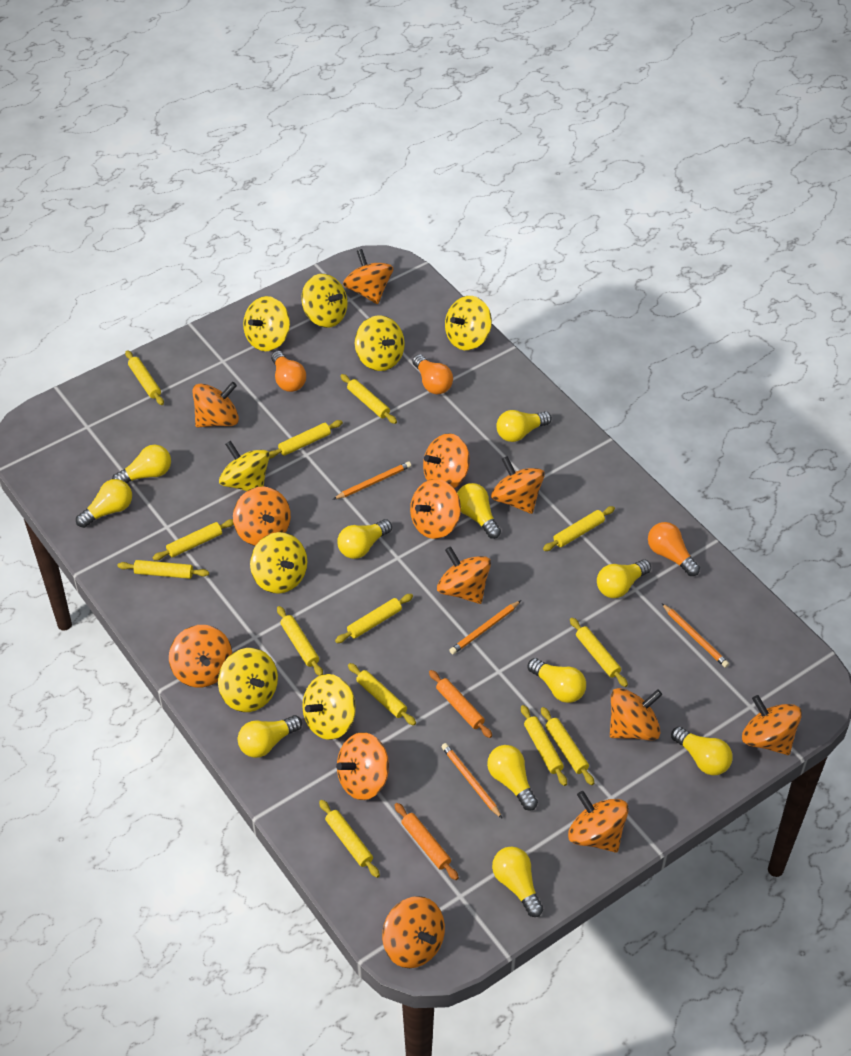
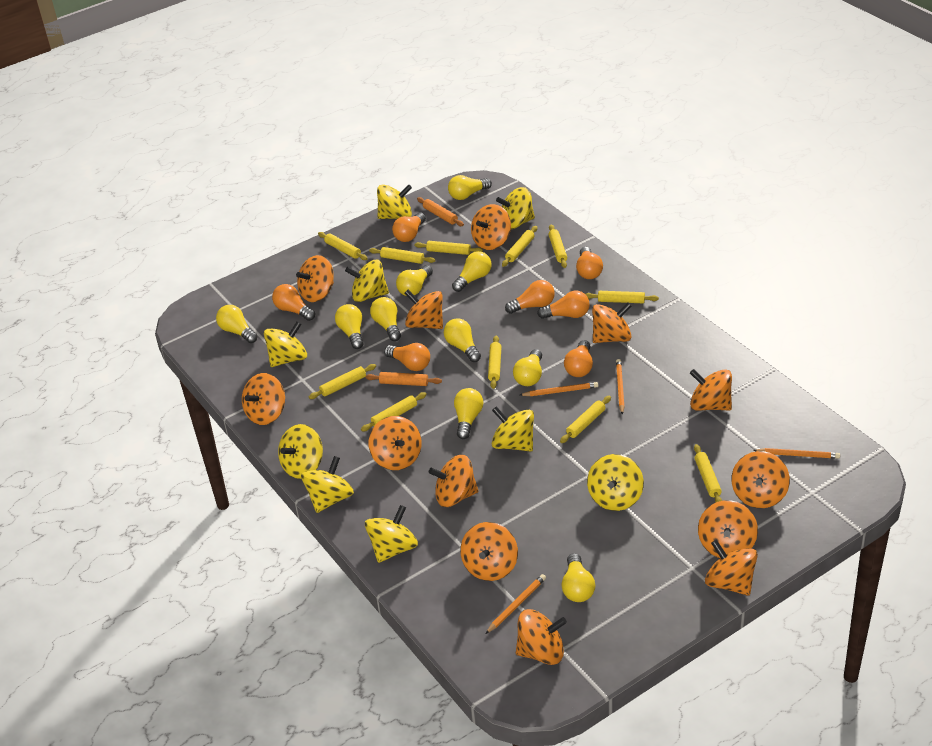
orange light bulb: [271,351,306,392] [412,354,453,394] [648,522,700,576] = 3 -> [272,284,315,321] [384,343,430,371] [392,213,426,242] [505,280,555,314] [537,290,590,319] [564,340,593,377] [576,247,603,279] = 7
yellow light bulb: [76,479,132,528] [112,445,171,483] [238,715,302,758] [337,519,392,559] [457,483,501,539] [487,745,538,811] [492,846,543,917] [496,410,552,442] [528,658,586,703] [597,559,651,598] [671,726,733,775] = 11 -> [216,305,258,343] [335,304,363,349] [370,297,401,341] [396,265,433,296] [444,318,481,362] [448,175,492,200] [452,251,492,292] [454,388,483,439] [513,349,542,386] [561,553,595,602] = 10
yellow rolling pin: [118,560,209,579] [125,350,164,405] [152,519,234,560] [269,420,343,458] [277,606,323,676] [319,800,380,878] [335,594,413,643] [340,374,397,424] [348,663,416,725] [521,705,567,786] [541,707,594,785] [543,506,615,551] [570,618,628,687] = 13 -> [309,364,376,399] [318,232,368,260] [361,392,427,432] [369,247,435,264] [415,241,483,255] [488,336,502,389] [502,226,537,267] [548,225,567,268] [560,396,611,443] [586,291,659,303] [694,444,722,503] = 11
yellow spinning top: [218,648,278,712] [219,441,270,491] [243,296,290,351] [250,532,307,594] [301,274,348,328] [302,674,356,740] [355,315,405,371] [445,296,492,350] = 8 -> [264,321,307,367] [278,424,323,479] [301,456,354,513] [345,260,389,302] [365,505,418,563] [377,184,412,219] [492,406,534,452] [496,187,535,230] [587,454,644,511] = 9

